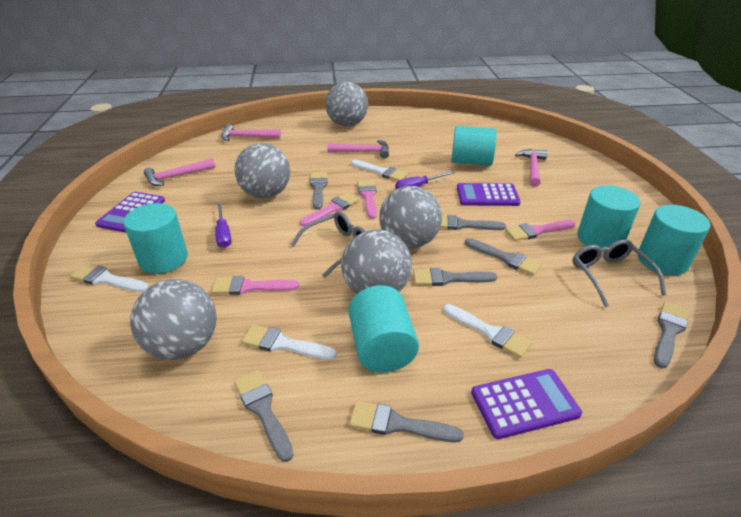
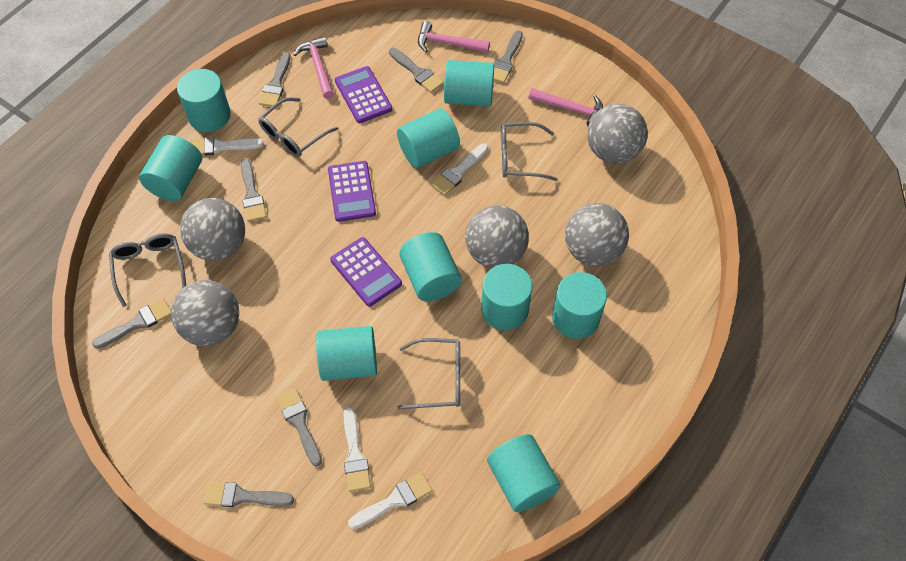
grey glasses: [291,211,365,278] [572,239,666,307] = 2 -> [109,233,186,307] [258,97,338,157] [397,338,460,410] [501,122,558,181] = 4
pink brush: [211,276,299,295] [300,193,359,226] [357,180,377,219] [505,220,575,241] = 4 -> none = 0
pink hammer: [144,158,215,186] [221,124,281,141] [327,140,389,158] [515,149,548,187] = 4 -> [293,36,334,99] [418,21,490,52] [528,88,603,126] = 3
purple screwdriver: [215,202,231,248] [395,171,455,189] = 2 -> none = 0
turquoise cylinder: [123,203,188,274] [348,285,419,373] [451,126,497,166] [577,185,641,252] [638,205,710,275] = 5 -> [139,135,202,201] [177,69,231,132] [316,326,377,381] [397,109,460,168] [399,232,462,301] [444,60,494,106] [481,264,532,330] [487,434,561,512] [552,272,607,339] = 9

